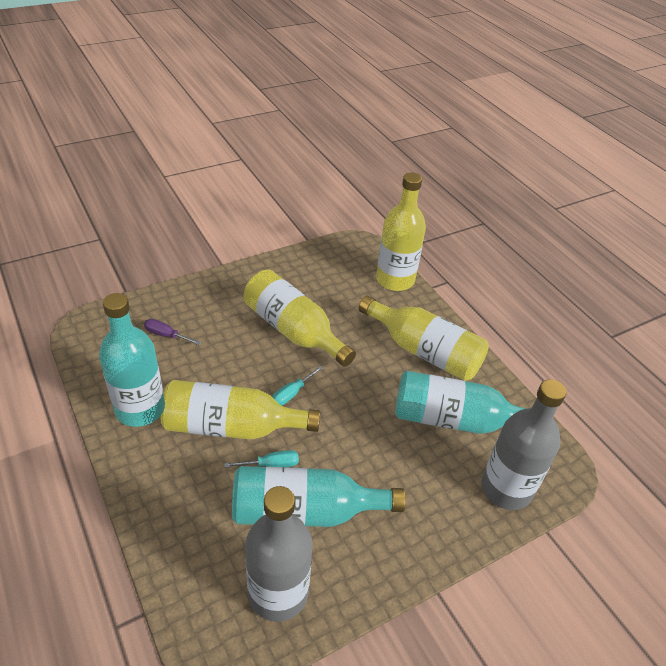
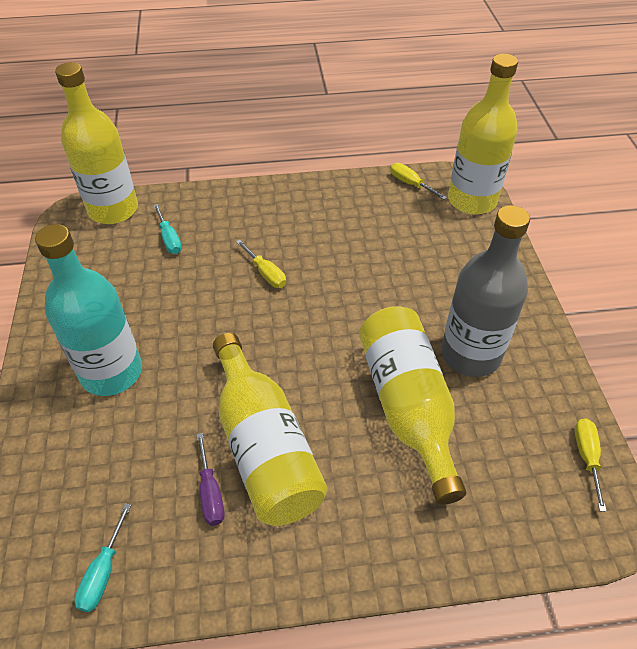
grey bottle: [245,486,313,622] [481,379,566,510] = 2 -> [441,205,530,377] = 1
turquoise bottle: [99,293,163,427] [232,466,406,527] [395,371,527,434] = 3 -> [35,224,142,396] = 1
yellow screwdriver: none = 0 -> [236,240,286,288] [390,163,447,200] [575,418,607,512] = 3

